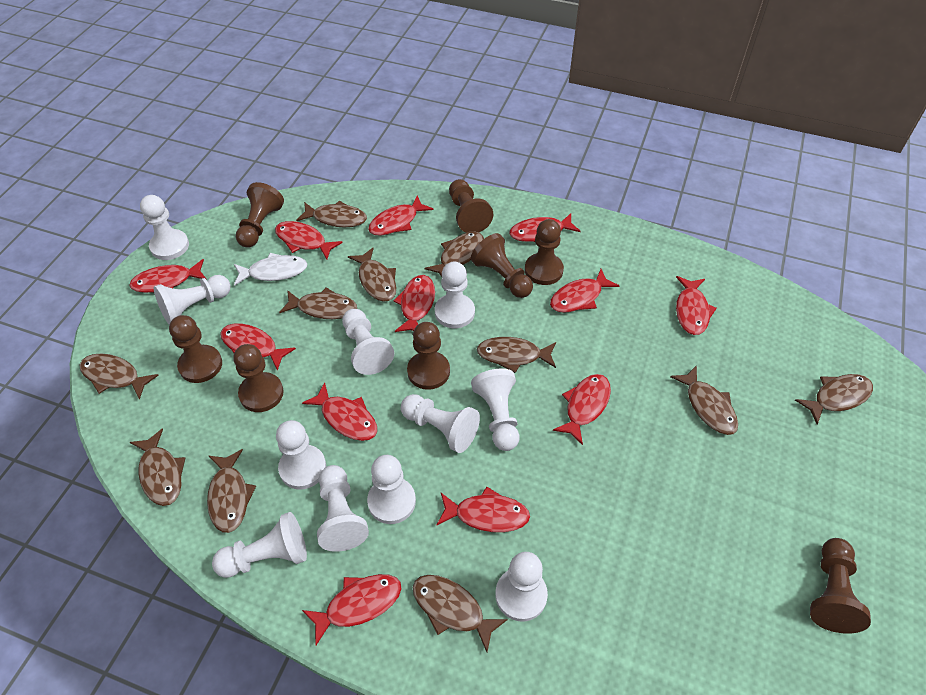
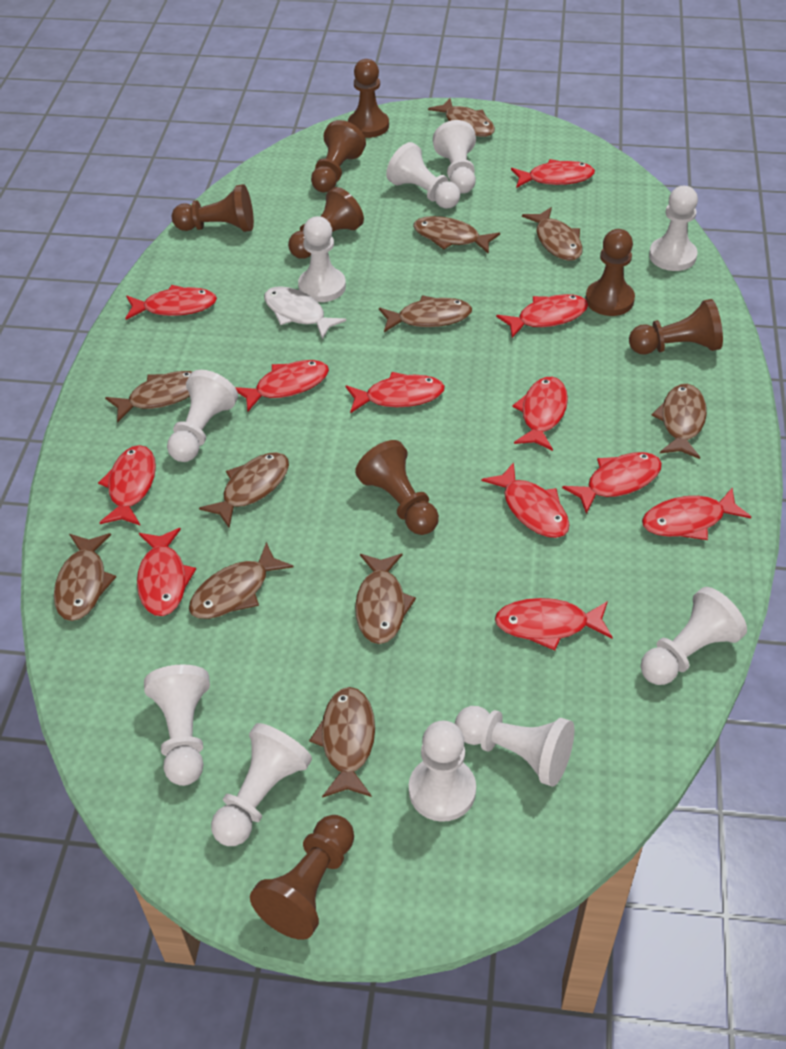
white pawn: [140,195,189,260] [154,275,231,324] [212,512,307,578] [276,420,326,490] [317,465,369,552] [342,309,394,375] [367,455,416,524] [401,394,480,453] [435,262,475,328] [471,368,520,451] [495,552,548,622] = 11 -> [144,665,210,786] [167,370,238,462] [211,723,312,846] [298,216,346,302] [386,142,460,209] [409,721,476,822] [433,120,476,194] [455,706,574,787] [641,587,747,685] [649,186,698,271] = 10

